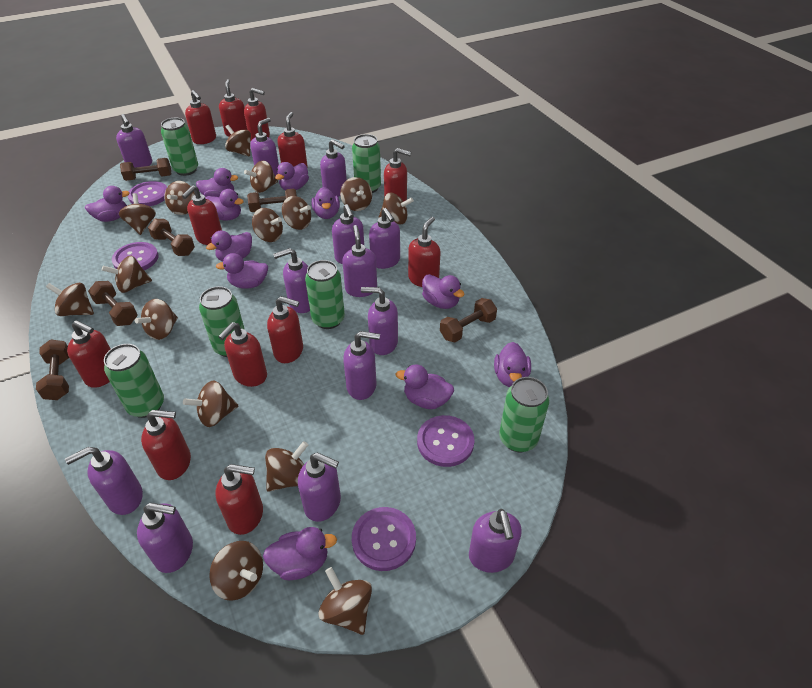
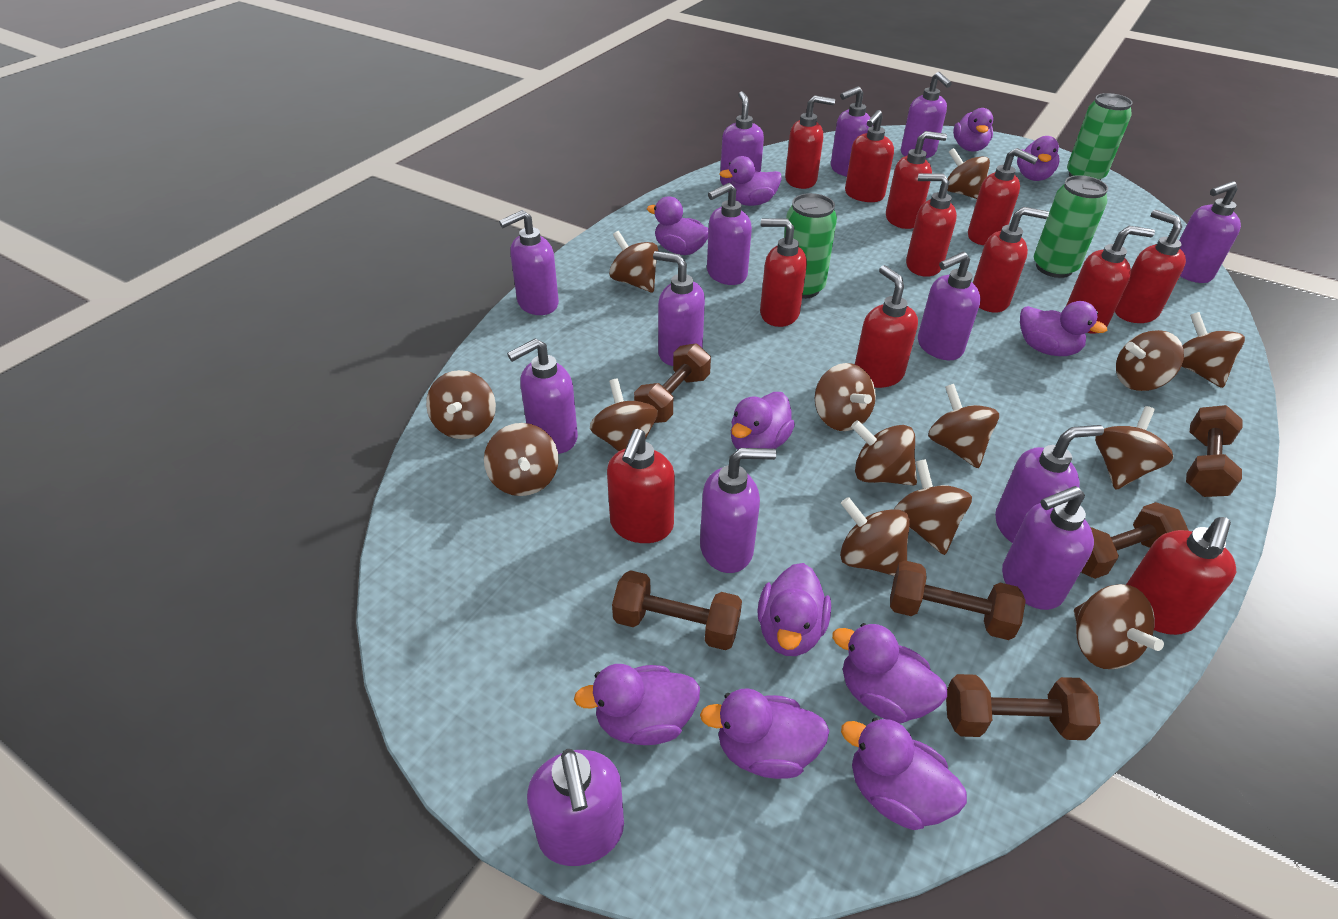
brown spinning top: [46,283,94,316] [102,256,152,293] [119,193,156,235] [135,299,178,340] [164,181,195,215] [183,381,238,427] [209,541,263,601] [225,125,251,156] [244,161,278,193] [252,208,283,242] [265,441,308,492] [282,196,311,230] [319,567,372,635] [340,177,372,211] [379,193,414,224] = 15 -> [426,370,496,439] [484,423,559,496] [590,379,658,451] [609,231,658,292] [815,363,876,431] [840,497,910,576] [851,420,917,486] [894,459,972,555] [928,384,999,468] [947,148,990,199] [1074,584,1164,669] [1095,406,1173,490] [1116,330,1184,391] [1181,312,1245,388] = 14
green can: [104,344,164,418] [161,118,198,176] [199,286,245,357] [305,260,345,329] [352,134,381,193] [499,377,549,452] = 6 -> [784,193,837,299] [1034,175,1108,278] [1067,93,1133,180] = 3
purple button: [112,242,158,270] [128,181,167,206] [352,507,416,571] [417,415,474,467] = 4 -> none = 0

